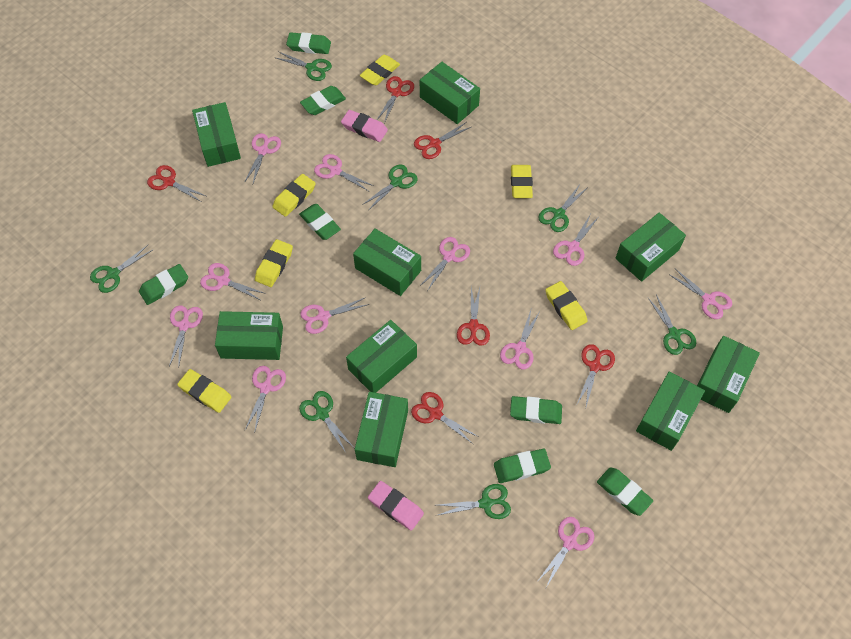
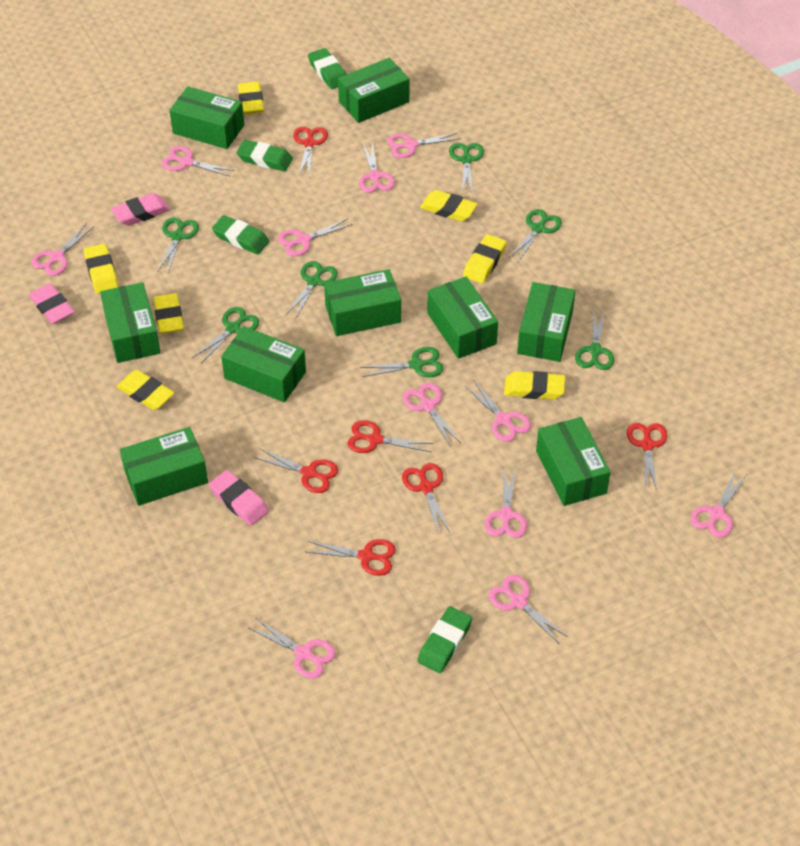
green eraser: [139,264,188,305] [286,32,331,54] [299,204,341,240] [300,86,346,115] [494,449,551,483] [510,396,562,424] [597,467,653,516] = 7 -> [212,215,269,254] [236,140,293,171] [308,48,346,89] [417,606,472,673] = 4
pink eraser: [341,110,388,142] [368,481,424,530] = 2 -> [29,284,75,324] [111,193,170,226] [209,470,269,526] = 3
yellow eraser: [177,369,231,413] [255,239,293,287] [273,174,316,217] [360,55,400,85] [511,165,533,198] [545,281,588,330] = 6 -> [84,244,119,294] [117,370,175,410] [153,293,184,334] [238,82,264,114] [420,190,477,222] [463,234,507,284] [504,371,565,400] = 7

